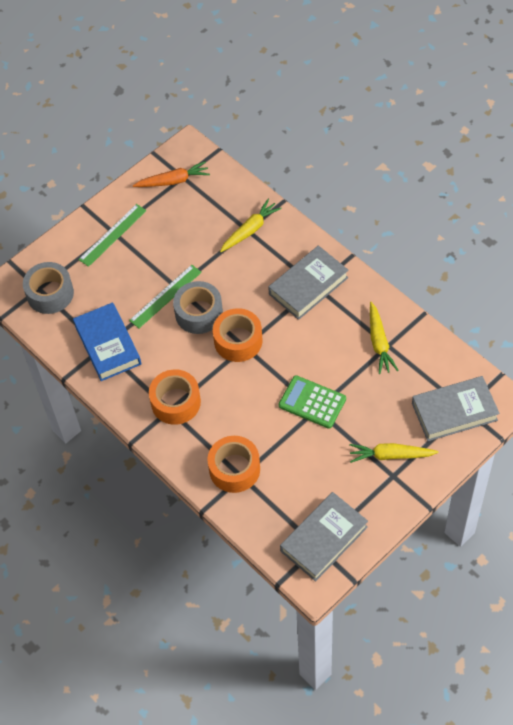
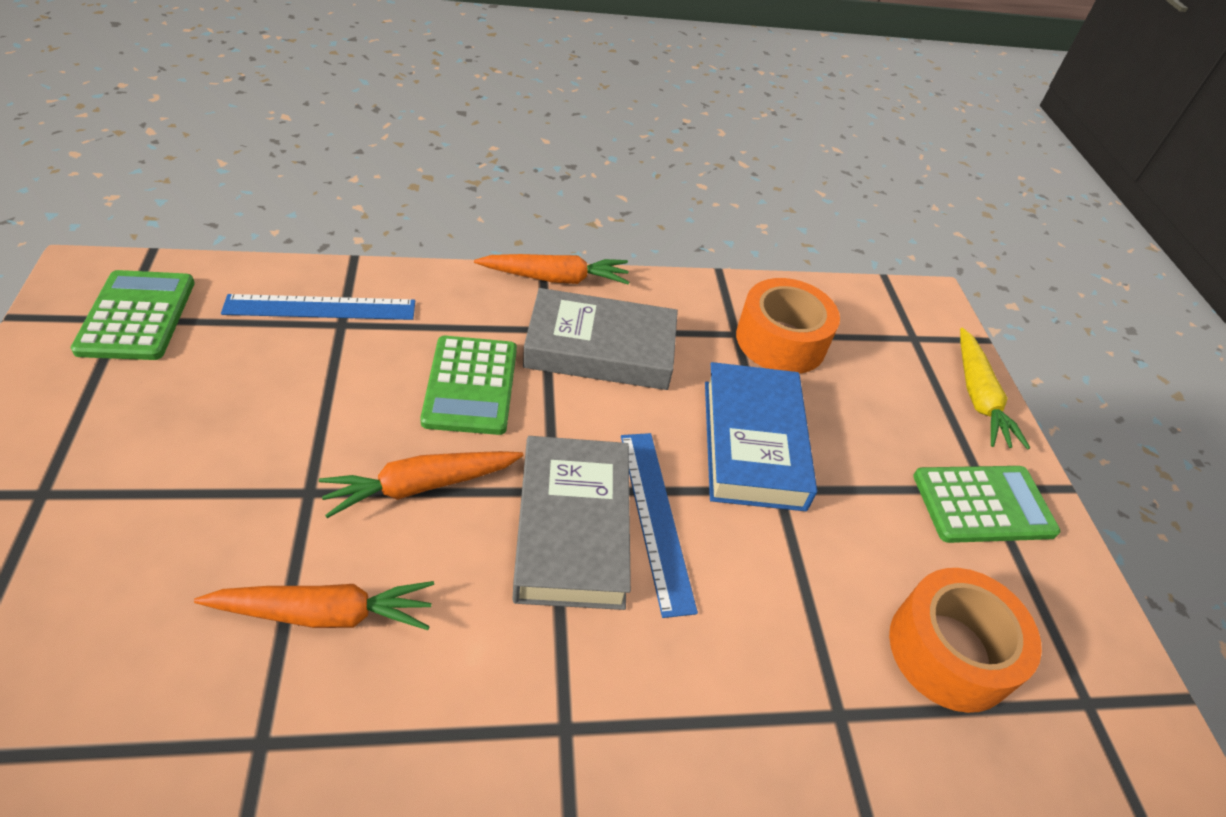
blue ruler: none = 0 -> [221,294,415,320] [621,433,698,618] = 2
green calculator: [279,375,346,429] = 1 -> [71,270,195,360] [420,336,517,435] [913,466,1060,543] = 3
green ruler: [79,204,147,267] [129,265,202,328] = 2 -> none = 0
grey book: [268,245,348,320] [280,492,368,582] [412,376,500,441] = 3 -> [512,436,631,610] [523,288,678,390] = 2
grey tape: [23,262,74,314] [173,281,223,334] = 2 -> none = 0
orange carrot: [133,161,210,187] = 1 -> [194,581,434,630] [319,451,524,518] [474,254,629,285] = 3
orange tape: [149,370,201,425] [208,436,260,493] [213,308,262,362] = 3 -> [736,278,840,374] [889,568,1042,713] = 2
yellow carrot: [220,198,282,252] [349,443,439,463] [370,302,399,374] = 3 -> [960,327,1030,450] = 1

